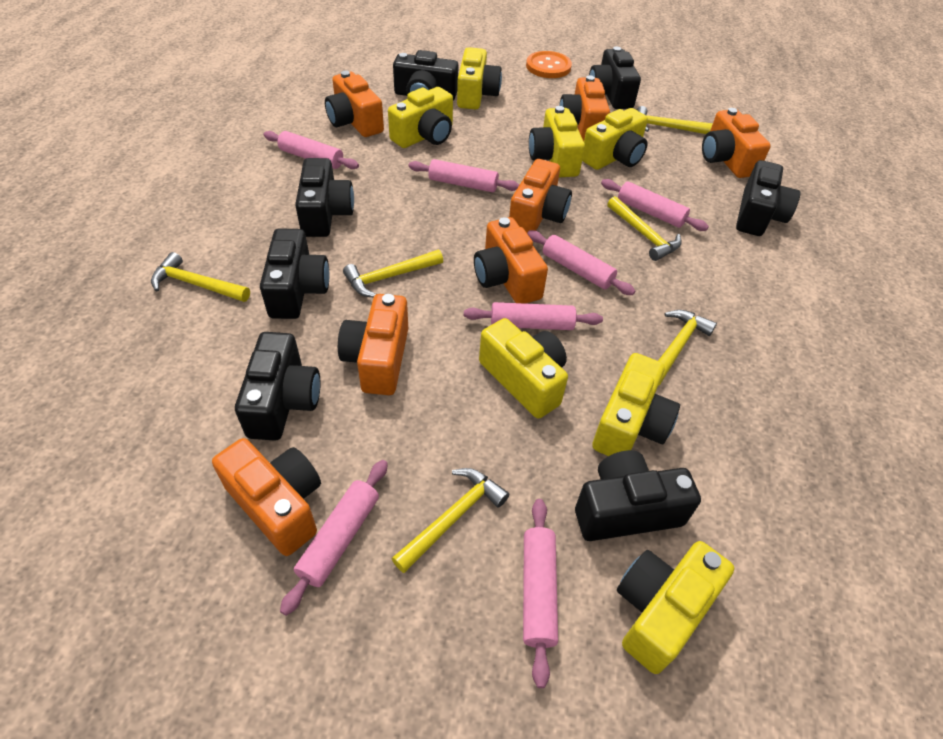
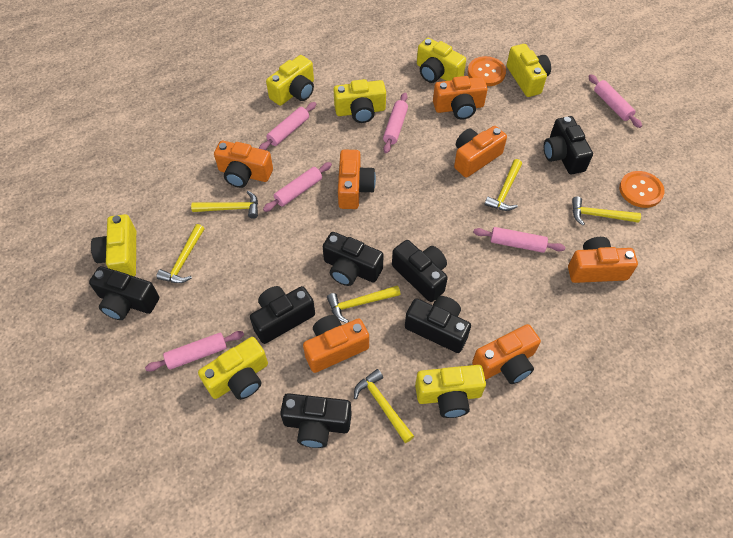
orange button: [526,51,572,78] = 1 -> [468,56,506,86] [619,171,665,208] = 2
pink rolling pin: [263,131,359,169] [280,460,388,616] [409,159,519,192] [464,302,603,330] [523,499,558,688] [527,230,635,295] [601,179,709,231] = 7 -> [145,331,244,371] [259,102,316,150] [263,162,332,212] [383,93,408,153] [473,227,565,253] [588,74,642,128] = 6

